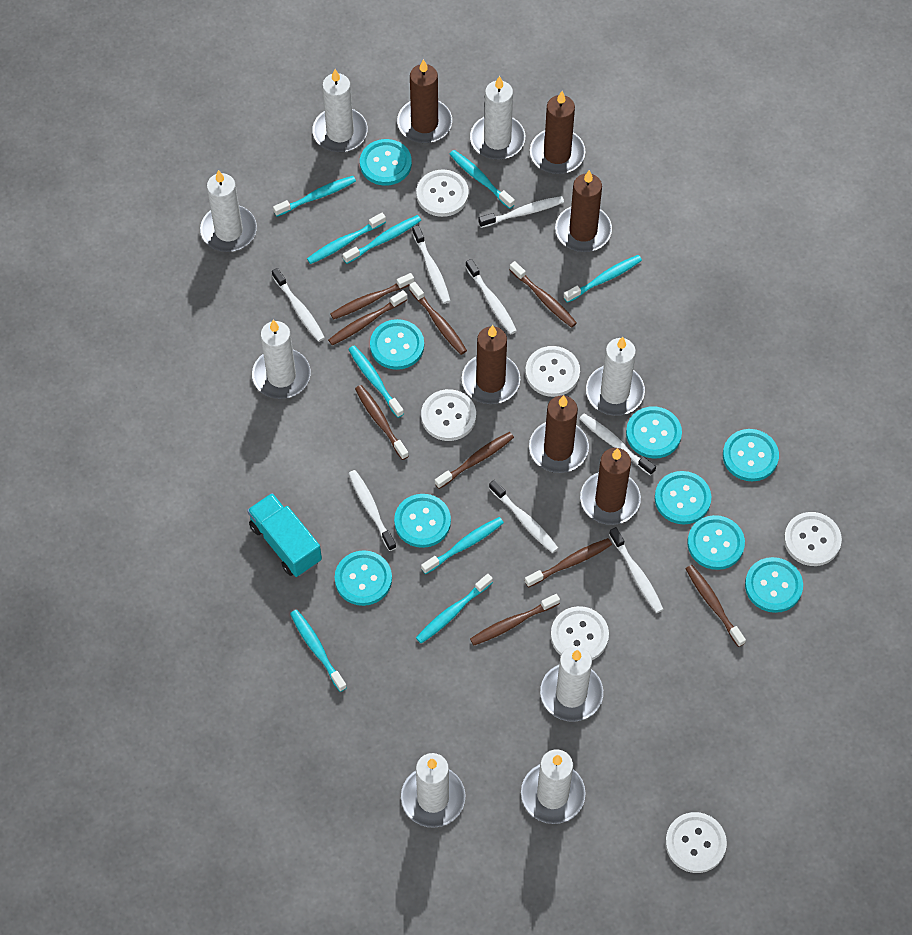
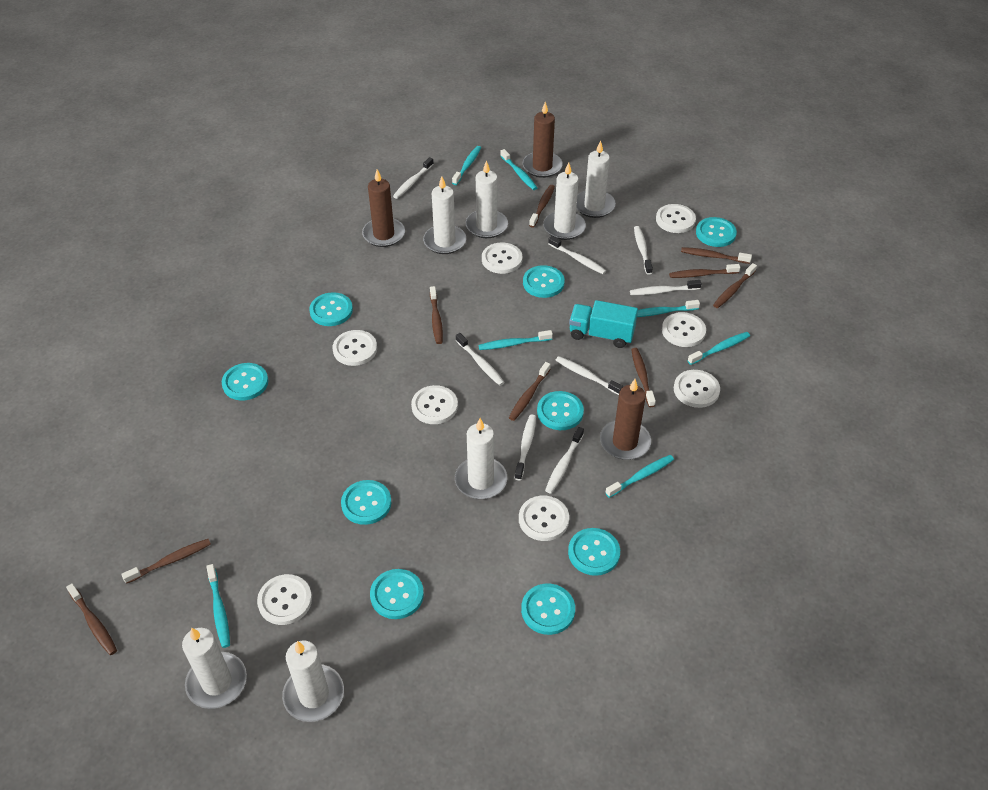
brown candle: [397,59,452,143] [462,325,520,404] [529,395,589,473] [530,91,585,174] [555,170,612,252] [580,448,641,525] = 6 -> [362,169,405,247] [523,102,563,178] [600,379,651,460] = 3
turquoise toothbrush: [273,176,356,217] [290,610,347,692] [307,213,386,264] [343,215,421,264] [348,345,404,418] [416,574,493,644] [421,517,504,574] [449,150,515,209] [564,255,642,303] = 9 -> [206,564,230,648] [452,146,481,185] [478,330,553,350] [500,149,537,190] [605,455,674,498] [637,300,700,317] [687,332,750,365] = 7
white button: [416,170,469,217] [421,389,476,441] [525,346,580,397] [551,606,609,660] [665,812,727,873] [784,512,842,566] = 6 -> [257,574,312,625] [333,330,377,366] [411,385,458,424] [482,243,522,274] [519,496,569,541] [656,204,696,233] [662,312,706,347] [674,370,720,408] = 8
white candle: [200,170,257,252] [252,320,311,399] [312,69,368,152] [401,753,465,828] [470,76,525,160] [521,750,586,824] [540,646,603,722] [586,337,645,416] = 8 -> [182,628,247,709] [282,641,344,722] [423,177,466,254] [455,418,507,499] [466,160,508,238] [543,162,586,240] [576,141,616,218] = 7

